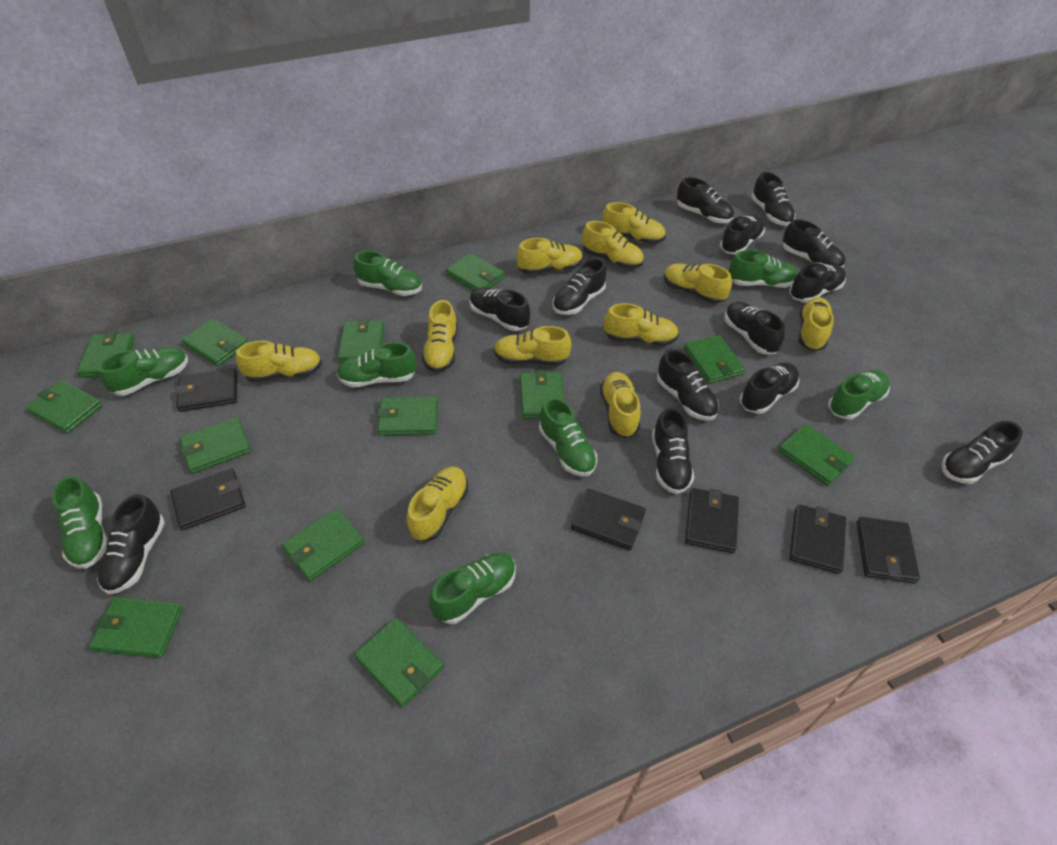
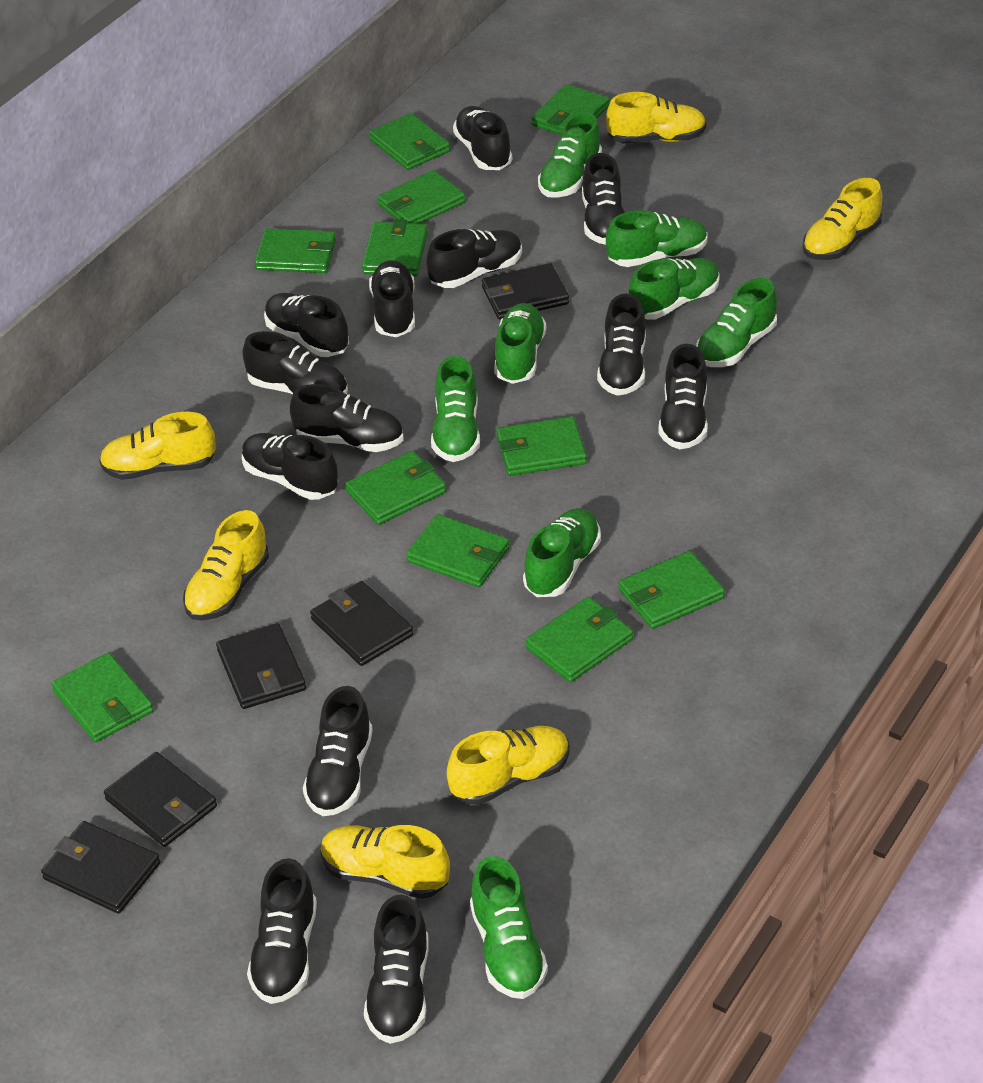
black wallet: [170,468,245,531] [175,368,238,412] [571,488,646,551] [685,488,739,553] [789,504,846,574] [856,517,920,583] = 6 -> [41,821,161,914] [104,752,217,847] [216,623,306,709] [310,581,413,666] [482,263,569,319] = 5
green wallet: [26,380,103,434] [77,331,135,378] [89,597,183,658] [179,417,251,474] [181,318,249,366] [282,508,365,581] [338,319,385,363] [354,618,444,707] [377,396,438,436] [446,253,504,290] [520,370,565,419] [684,335,745,384] [779,424,855,486] = 13 -> [51,653,154,742] [255,228,336,273] [345,451,446,525] [362,220,428,276] [369,113,450,170] [377,170,465,224] [406,514,510,587] [496,416,587,476] [525,597,633,682] [531,84,610,135] [619,551,725,629] = 11
yellow shoe: [236,341,322,382] [407,467,468,541] [422,300,457,372] [494,326,572,365] [516,238,583,274] [582,221,644,268] [600,372,641,438] [602,202,666,244] [604,303,679,346] [663,263,732,303] [799,297,834,351] = 11 -> [99,412,216,480] [183,510,269,620] [320,825,450,899] [447,726,570,805] [606,92,706,143] [803,178,882,260] = 6

